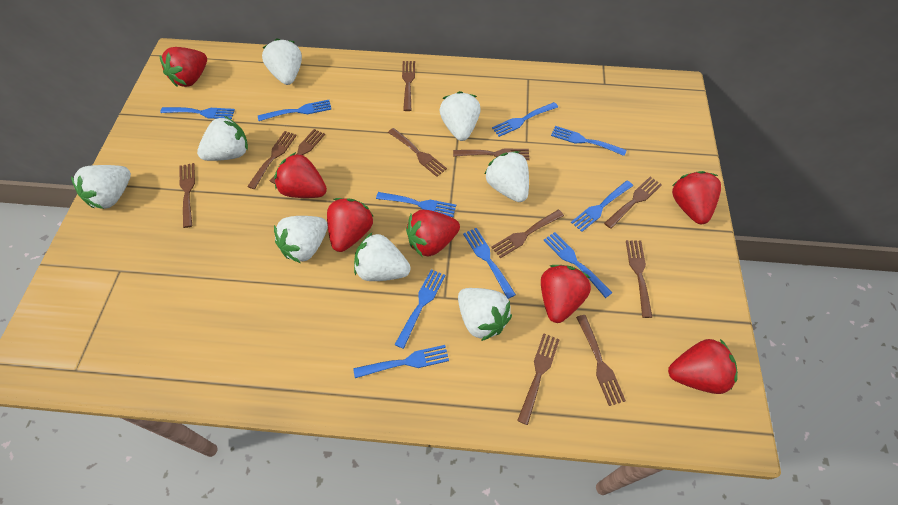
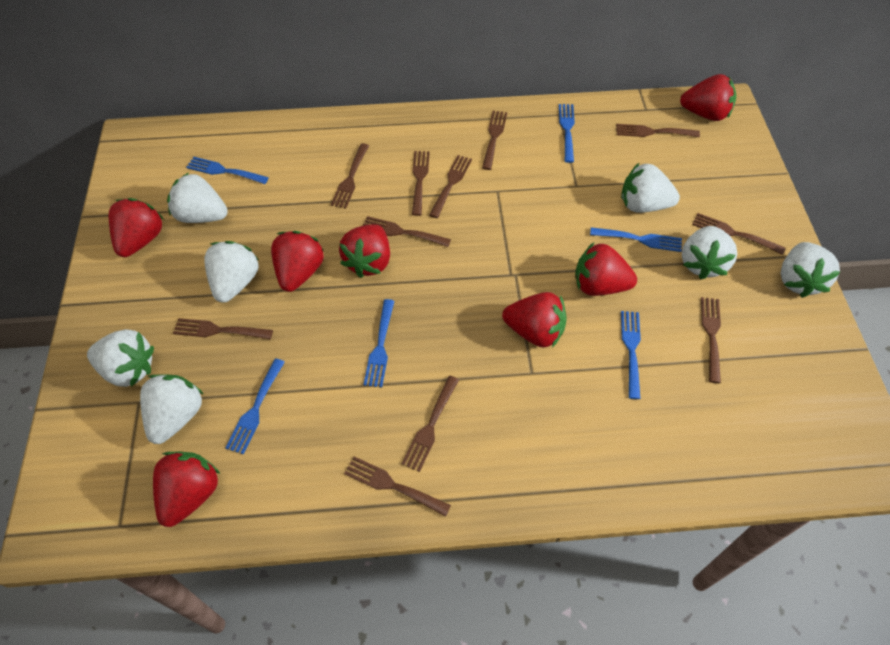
blue fork: [160,107,235,119] [258,100,332,121] [353,345,449,378] [376,192,456,217] [395,269,445,349] [463,228,516,299] [492,102,558,137] [544,232,612,298] [551,126,627,156] [571,180,633,232] = 10 -> [186,157,269,184] [225,358,285,454] [363,299,395,387] [559,104,575,163] [590,227,682,252] [621,311,641,399] = 6
white strawberry: [71,165,131,209] [197,116,248,161] [262,38,302,85] [274,216,328,263] [354,233,411,281] [439,91,481,141] [458,288,512,341] [484,151,529,202] = 8 -> [87,329,154,387] [140,374,203,444] [167,172,228,223] [204,241,259,303] [621,162,680,213] [682,226,737,279] [781,242,840,298] = 7

